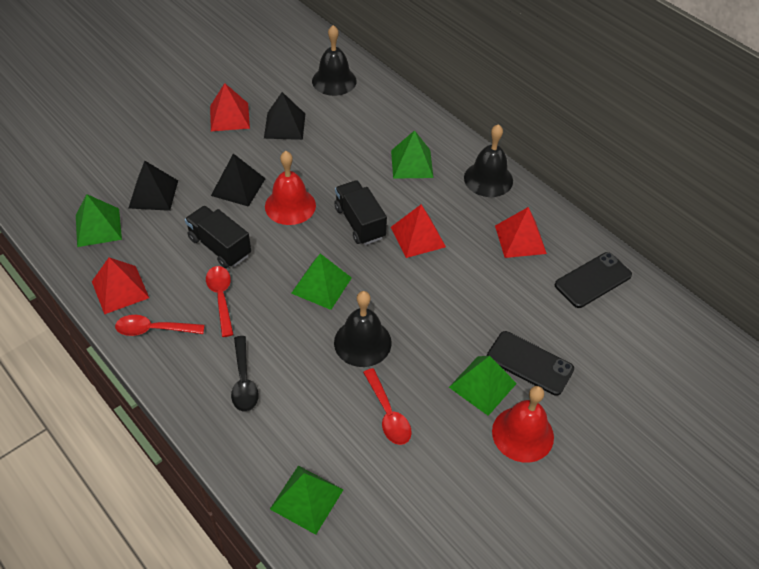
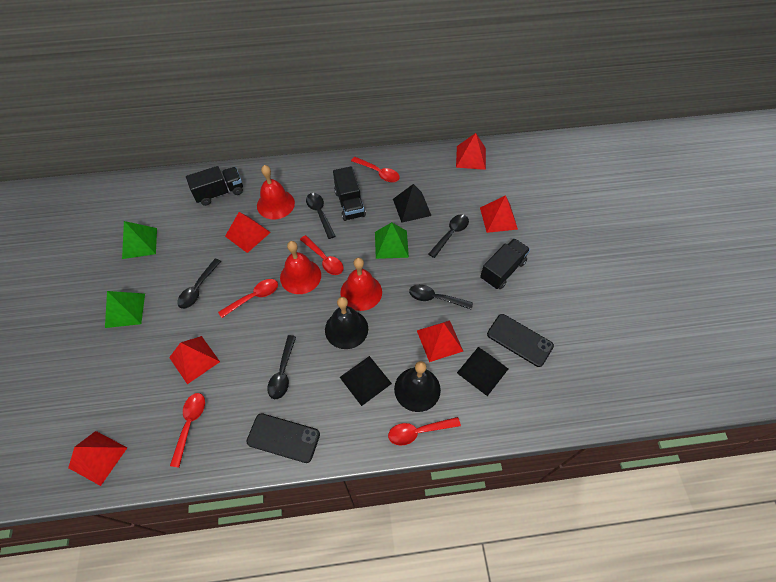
black bell: [312,25,357,96] [334,291,392,367] [464,124,513,197] = 3 -> [325,297,368,349] [394,361,441,412] = 2
black spoon: [231,336,259,412] = 1 -> [177,259,221,309] [267,335,296,399] [306,193,336,239] [409,284,473,310] [428,214,469,258] = 5
black truck: [185,206,251,268] [334,180,387,245] = 2 -> [186,166,243,206] [333,166,366,221] [480,238,530,289] = 3
green pyramid: [76,194,122,247] [270,466,344,535] [291,253,352,310] [391,130,433,179] [449,356,517,416] = 5 -> [105,291,145,328] [122,221,157,259] [375,222,409,259] = 3
red bell: [265,151,316,225] [492,386,554,463] = 2 -> [257,165,295,219] [280,241,321,294] [340,258,382,311] = 3
red pyramid: [92,257,149,314] [210,83,250,131] [391,205,446,258] [495,207,547,258] = 4 -> [68,431,127,486] [169,336,220,384] [225,212,271,253] [417,321,463,362] [456,133,486,170] [480,195,518,233] = 6
red spoon: [115,315,205,336] [206,266,234,337] [363,368,412,445] = 3 -> [170,393,205,468] [218,279,278,318] [300,235,344,275] [351,157,400,182] [388,417,461,445] = 5

